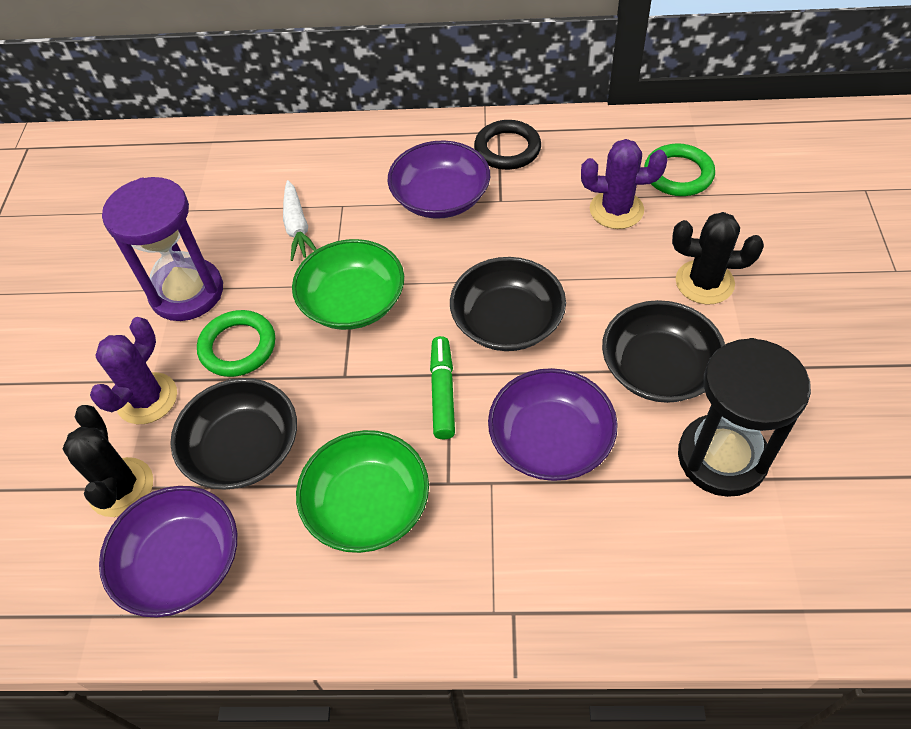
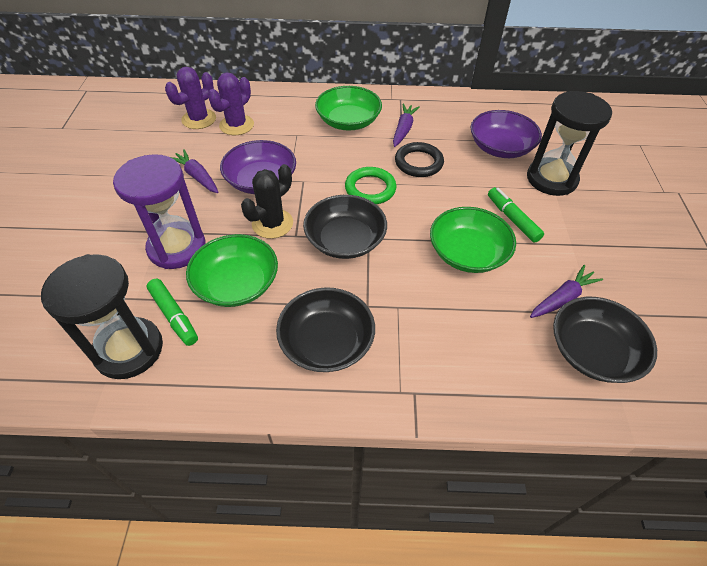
black cactus: [63,405,153,517] [672,212,764,304] = 2 -> [241,164,293,239] = 1
black hourglass: [678,338,811,497] = 1 -> [41,254,163,379] [527,91,612,196] = 2
green bowl: [292,239,404,330] [296,430,429,553] = 2 -> [186,234,278,307] [315,86,382,131] [430,207,516,273] = 3
green marker: [430,336,455,439] = 1 -> [147,279,198,346] [488,187,544,243] = 2
green ring: [197,310,275,377] [644,143,715,196] = 2 -> [345,167,397,204] = 1
purple bowl: [99,486,237,618] [388,140,490,219] [488,368,618,481] = 3 -> [220,140,296,194] [471,110,542,158] = 2
purple carrot: none = 0 -> [170,149,219,193] [393,104,420,147] [530,265,603,318] = 3
white carrot: [283,180,317,261] = 1 -> none = 0

